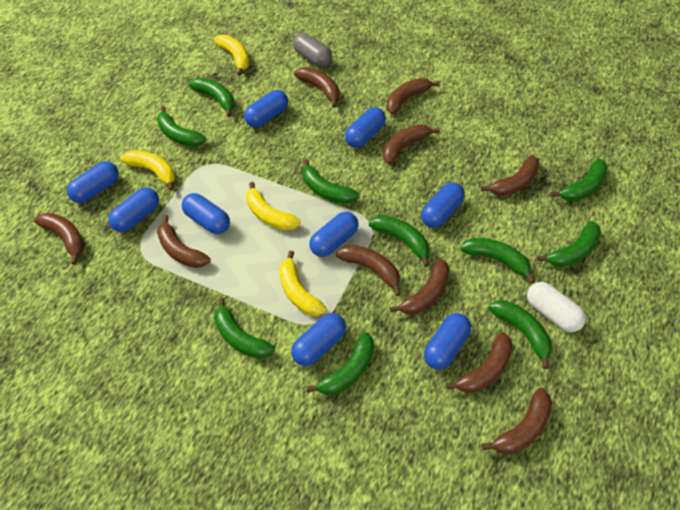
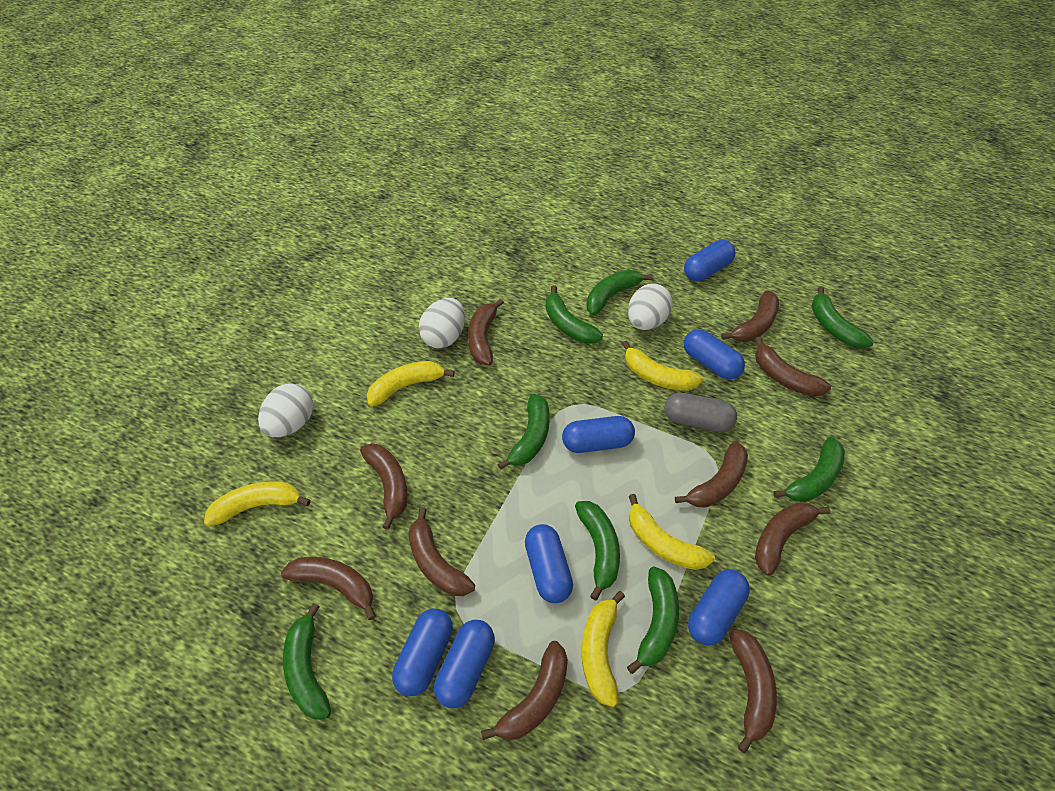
blue capsule: [67,161,119,203] [108,187,159,232] [182,193,230,234] [244,90,288,127] [291,313,346,366] [309,212,359,257] [345,107,386,148] [421,182,465,228] [424,313,471,370] = 9 -> [392,609,453,696] [434,620,495,708] [525,524,573,603] [562,416,635,453] [683,329,745,379] [684,240,735,281] [688,569,750,645] = 7
green banana: [157,106,206,147] [188,78,235,117] [214,297,275,359] [303,159,359,204] [307,332,374,395] [369,215,429,267] [460,238,535,283] [488,300,552,369] [537,221,601,267] [551,159,608,201] = 10 -> [283,603,331,720] [497,393,550,470] [546,286,603,344] [575,501,620,601] [586,270,653,316] [627,567,679,674] [774,437,845,502] [812,286,874,349] = 8
white capsule: [527,282,586,332] = 1 -> none = 0
white egg: none = 0 -> [258,383,313,437] [419,298,465,348] [628,284,673,330] = 3
yellow banana: [120,150,175,191] [214,34,249,76] [246,182,301,230] [279,251,327,316] = 4 -> [204,481,311,527] [367,361,455,407] [582,591,625,707] [622,341,703,391] [629,494,715,570] = 5

